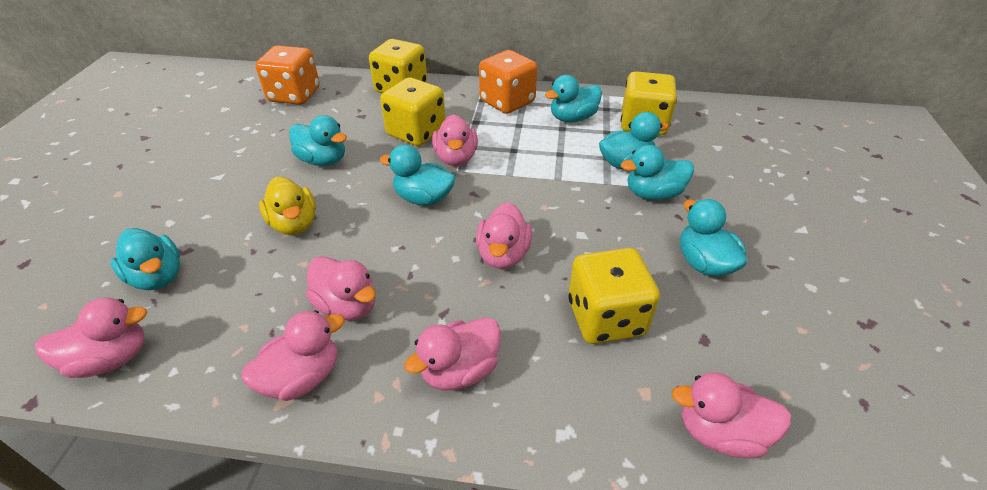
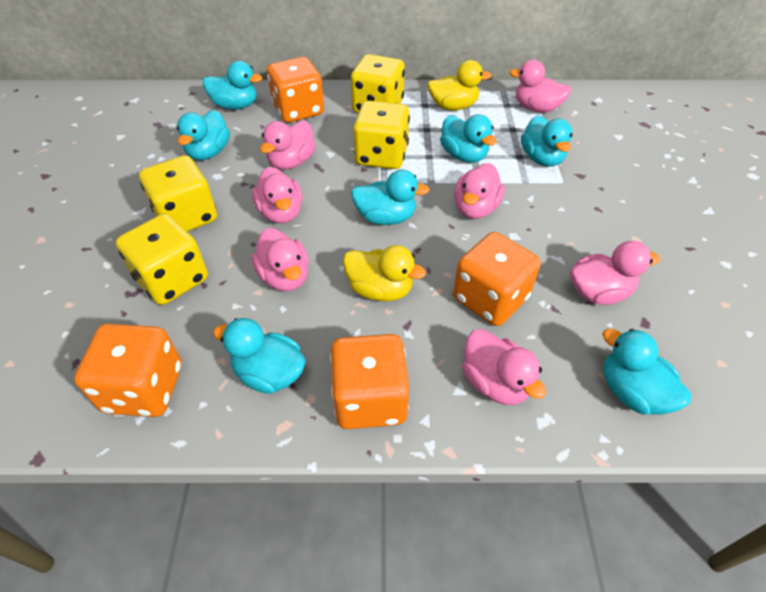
orange dice: [256,45,320,105] [479,50,537,114] = 2 -> [74,324,182,417] [267,57,324,122] [330,334,410,429] [453,232,541,326] = 4
yellow duck: [259,176,316,235] = 1 -> [343,245,426,302] [427,60,492,111] = 2

